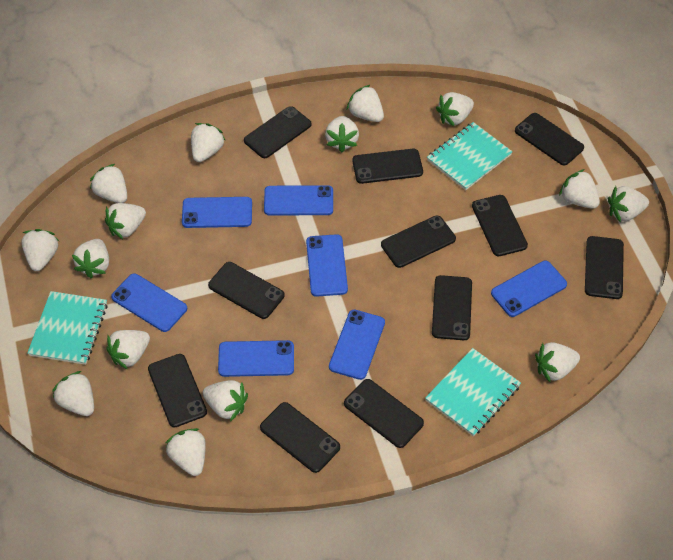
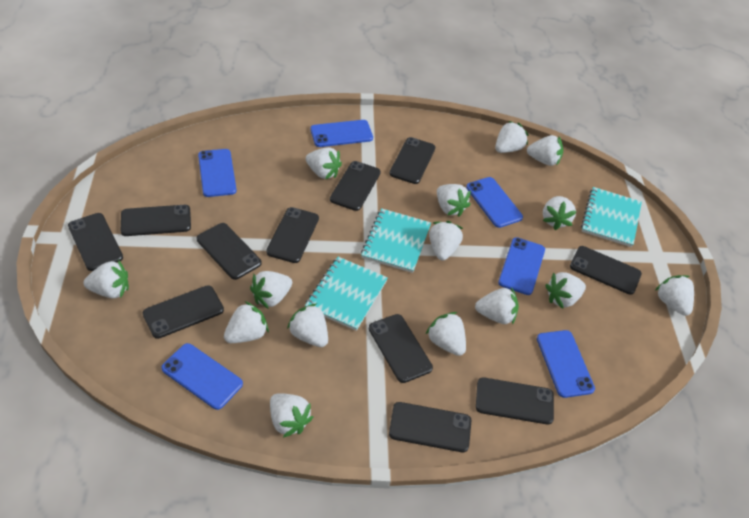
blue phone: [111,273,187,332] [182,197,252,228] [218,340,294,377] [264,185,333,216] [306,234,348,297] [329,310,385,380] [491,261,567,317] = 7 -> [161,343,243,410] [198,149,237,197] [310,120,373,147] [466,177,523,228] [498,237,545,295] [537,330,595,398] = 6

